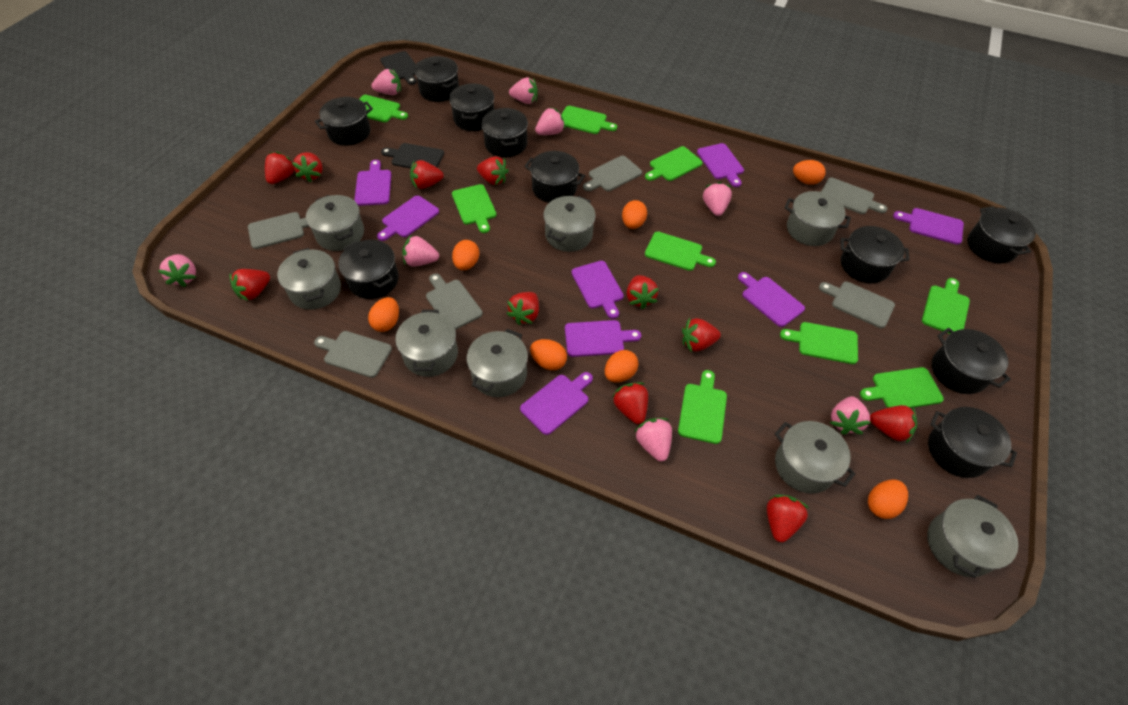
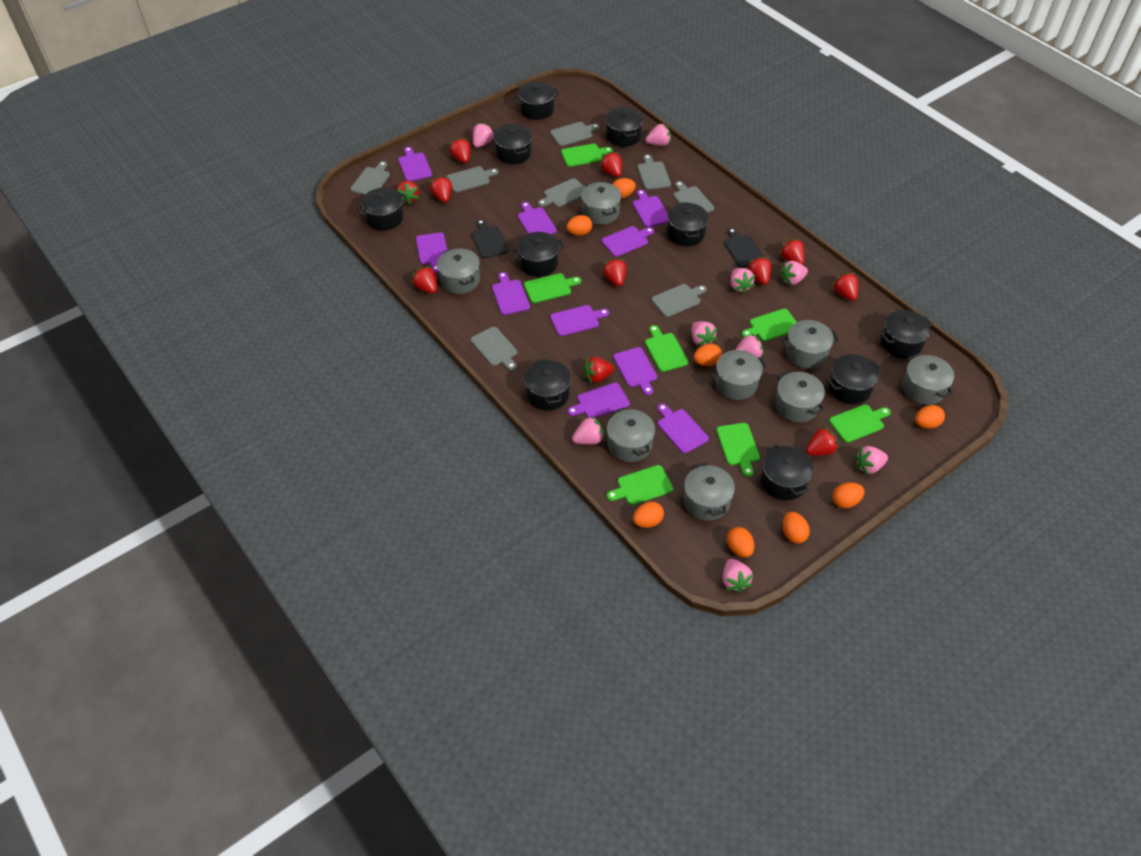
green cutting board: [359,95,408,122] [452,184,496,233] [561,106,617,134] [645,146,703,181] [645,232,716,271] [678,370,727,444] [780,322,858,364] [860,367,944,408] [922,278,970,334] = 9 -> [524,273,581,303] [561,144,613,167] [607,465,673,505] [645,325,689,372] [716,423,760,477] [742,309,797,341] [829,404,891,443] = 7
grey cutting board: [248,212,309,249] [314,331,392,378] [426,273,483,330] [583,156,642,191] [819,281,895,328] [821,178,887,214] = 6 -> [350,161,390,195] [446,166,499,193] [471,327,517,371] [538,178,585,207] [550,122,600,146] [637,154,671,190] [651,284,707,317] [673,181,714,213] = 8
orange egg: [368,297,399,332] [452,240,479,270] [530,339,567,370] [605,350,639,383] [622,200,647,229] [793,160,826,185] [868,480,908,519] = 7 -> [566,215,592,236] [612,178,636,198] [633,501,664,528] [693,344,722,366] [727,527,754,558] [783,512,810,544] [832,483,864,508] [915,405,945,429] = 8
pink strawberry: [158,254,196,287] [371,69,401,95] [402,235,439,267] [509,77,538,104] [535,107,565,135] [634,418,672,461] [703,182,732,216] [830,396,870,435] = 8 -> [473,122,494,147] [572,416,604,444] [646,124,671,146] [691,321,717,346] [723,559,753,593] [730,268,755,294] [735,333,764,358] [779,261,808,286] [855,446,888,475] = 9
purple cutting board: [354,160,391,206] [377,195,439,241] [520,372,593,435] [565,320,641,357] [571,261,624,319] [697,143,744,187] [738,272,805,327] [893,208,964,245] = 8 -> [398,147,432,181] [416,232,447,273] [492,272,530,315] [518,202,557,234] [550,305,609,336] [567,383,630,418] [601,226,654,257] [613,347,657,395] [633,190,668,227] [657,404,709,453] = 10

